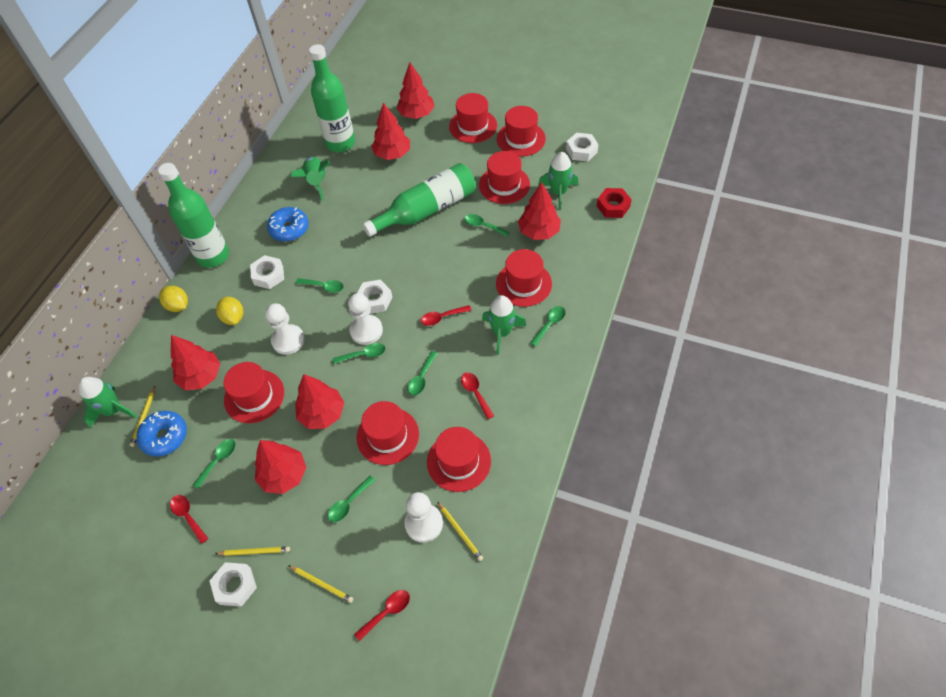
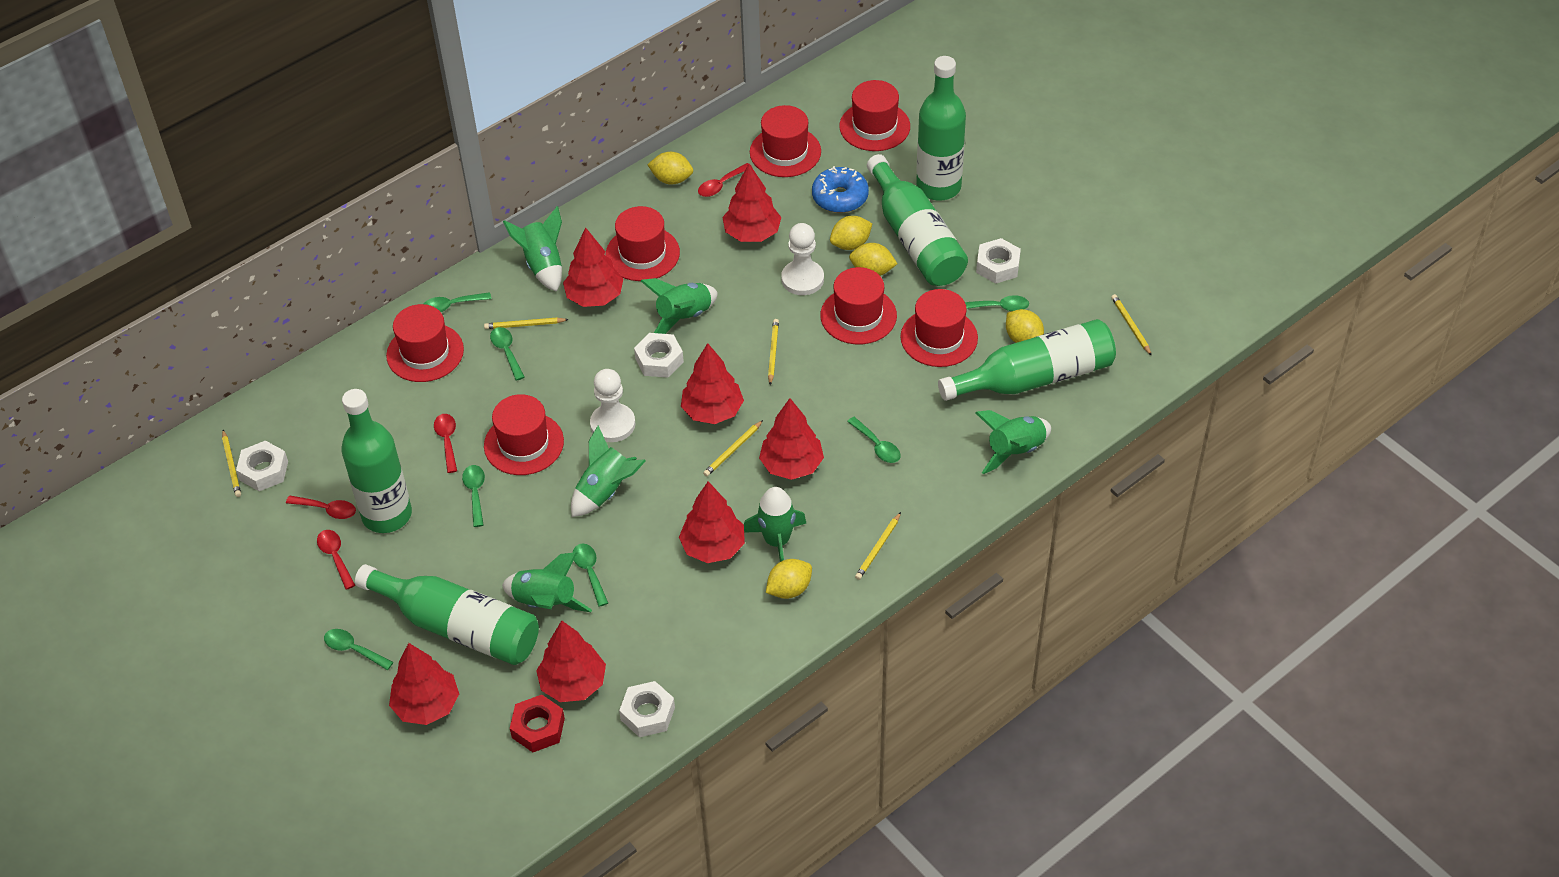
blue donut: [136,411,187,457] [267,207,309,242] = 2 -> [812,166,869,213] = 1
green bottle: [158,163,229,268] [309,44,355,152] [363,163,476,237] = 3 -> [341,389,412,533] [355,564,539,665] [867,154,968,286] [916,56,966,201] [938,319,1116,401] = 5
green rocket: [78,377,137,428] [291,157,330,201] [482,295,526,355] [538,152,578,210] = 4 -> [502,552,592,612] [503,206,562,292] [571,425,646,517] [641,278,718,334] [744,487,806,562] [976,410,1051,474] = 6
red tree: [171,335,220,390] [255,440,306,494] [295,374,344,429] [371,103,410,160] [397,62,435,119] [518,182,561,240] = 6 -> [389,643,459,725] [536,620,606,702] [563,228,623,307] [679,481,745,563] [681,343,744,424] [722,164,781,242] [759,398,824,480] = 7
white pawn: [265,303,305,355] [348,293,383,345] [404,492,443,543] = 3 -> [590,369,635,442] [781,223,824,295] = 2
yellow lemon: [159,285,188,312] [216,297,243,325] = 2 -> [647,152,693,185] [766,559,812,599] [830,216,873,250] [849,243,897,276] [1006,309,1044,343] = 5
yellow pencil: [130,386,155,447] [215,547,290,556] [288,565,353,603] [438,502,483,561] = 4 -> [222,430,241,497] [484,318,569,329] [703,420,763,476] [768,319,779,385] [855,512,901,580] [1111,294,1152,356] = 6

